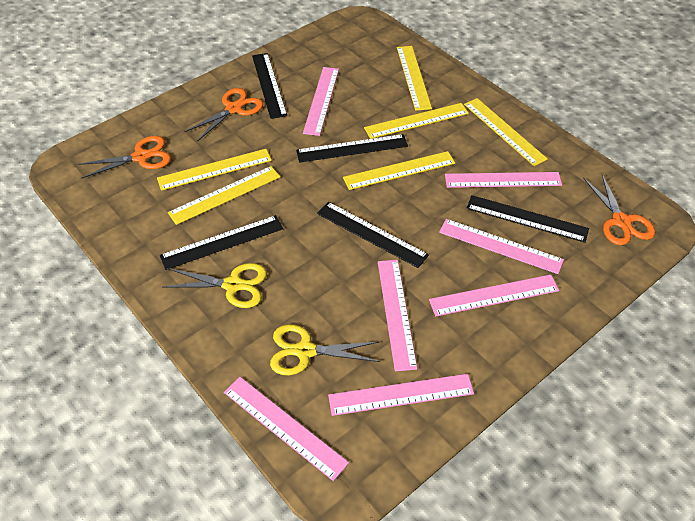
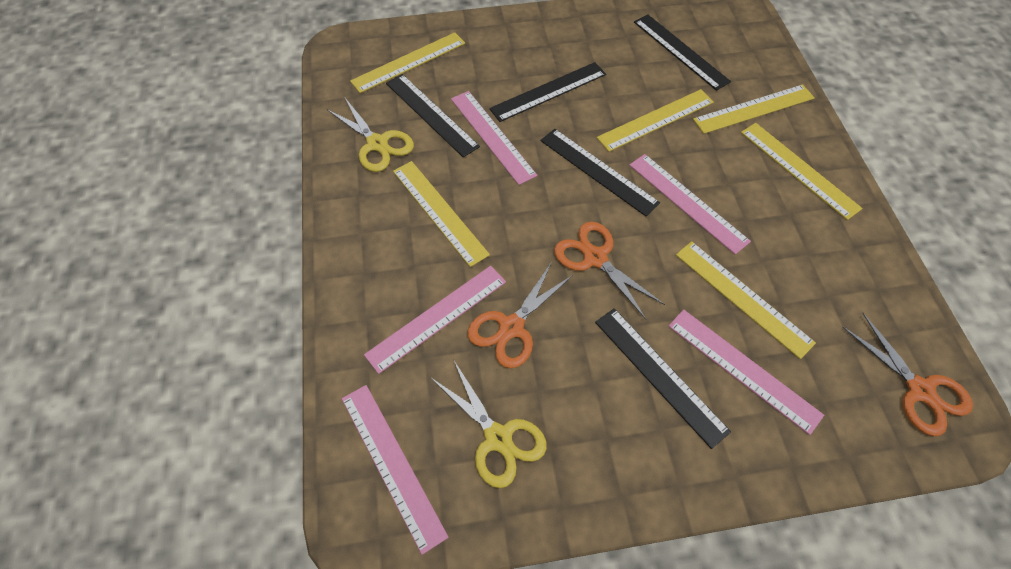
pink ruler: [224,377,349,481] [303,67,339,136] [328,374,474,416] [378,260,417,371] [429,274,559,317] [439,219,564,274] [445,172,562,188] = 7 -> [342,385,449,555] [364,266,506,374] [451,91,537,185] [629,154,751,255] [668,309,824,435] = 5

